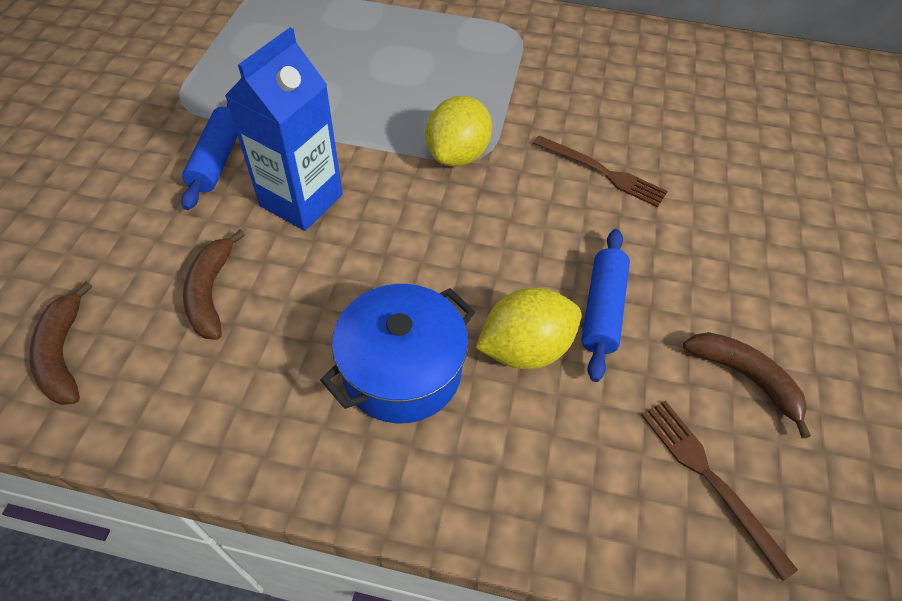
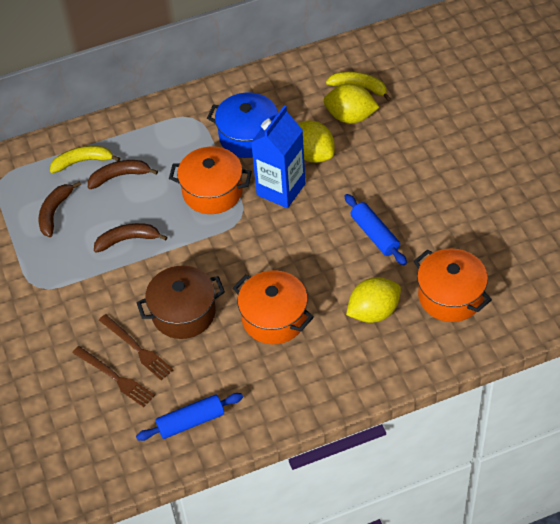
brown pot: none = 0 -> [136,265,225,339] = 1
orange pot: none = 0 -> [169,147,252,214] [233,270,314,344] [414,249,492,322] = 3
yellow banana: none = 0 -> [50,146,120,173] [326,72,391,101] = 2
yellow lemon: [426,96,492,167] [476,287,581,369] = 2 -> [297,120,335,163] [323,84,379,123] [346,277,401,323] = 3

